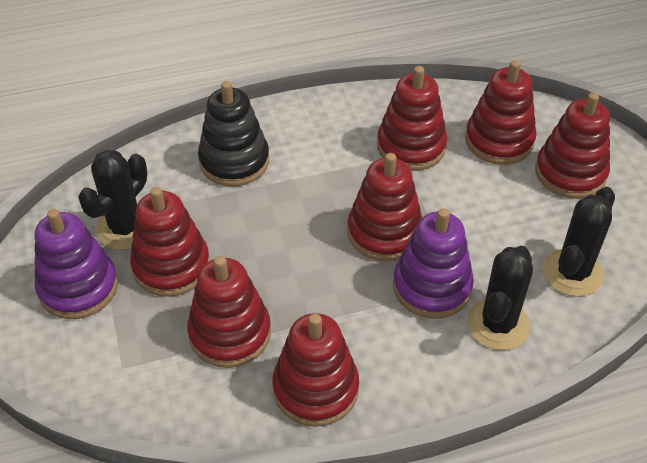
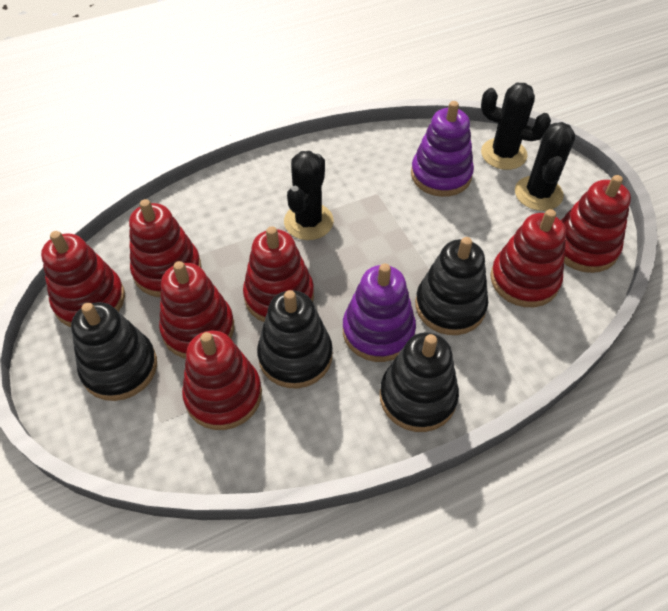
black stacking toy: [198,81,269,186] = 1 -> [71,302,157,401] [257,290,333,388] [380,332,459,432] [415,237,488,335] = 4

